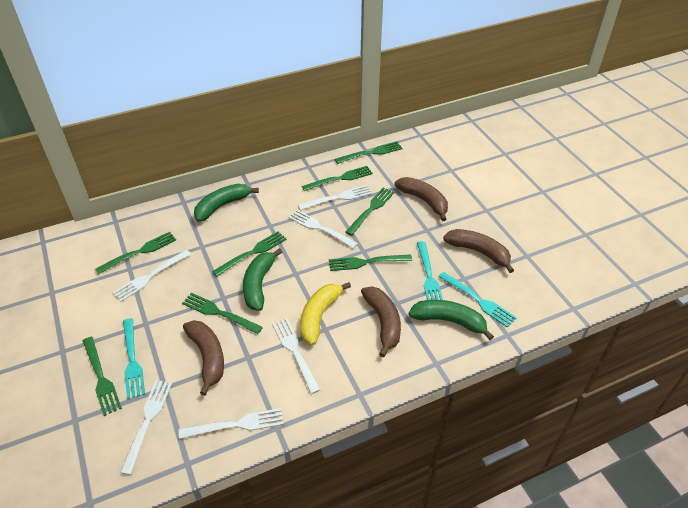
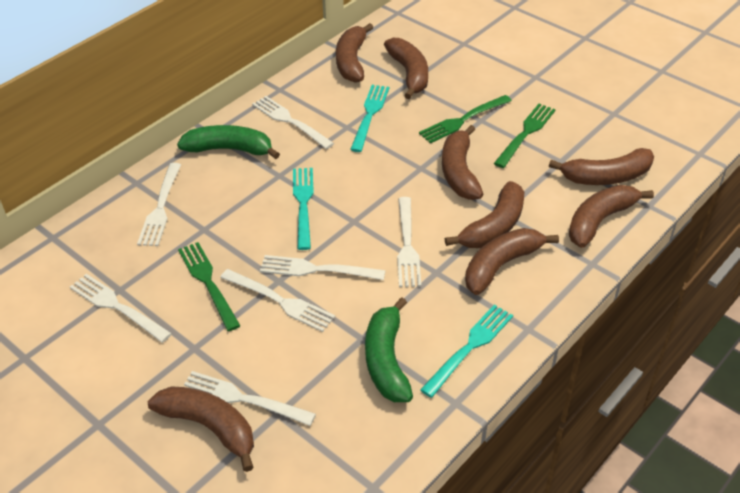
brown banana: [183,320,224,396] [361,286,401,358] [394,177,448,221] [443,229,514,273] = 4 -> [148,386,254,472] [336,23,374,83] [384,38,428,99] [442,125,483,200] [445,181,525,248] [465,228,559,295] [549,148,654,185] [569,185,654,248] = 8
green banana: [194,184,259,222] [243,248,282,311] [409,300,494,340] = 3 -> [177,125,280,159] [365,297,413,402] = 2
green fork: [83,337,122,416] [95,232,176,274] [182,293,263,334] [212,231,287,276] [302,166,373,191] [329,254,412,271] [335,141,402,164] [345,187,394,236] = 8 -> [178,242,240,331] [419,95,512,143] [494,104,556,168] = 3
white fork: [113,250,191,302] [120,380,172,475] [179,408,284,439] [272,318,320,394] [289,210,358,249] [298,185,372,210] = 6 -> [70,274,172,343] [137,163,181,246] [184,371,316,426] [220,269,335,332] [252,96,334,149] [260,255,386,280] [397,197,421,287] = 7
yellow banana: [300,282,351,345] = 1 -> none = 0

